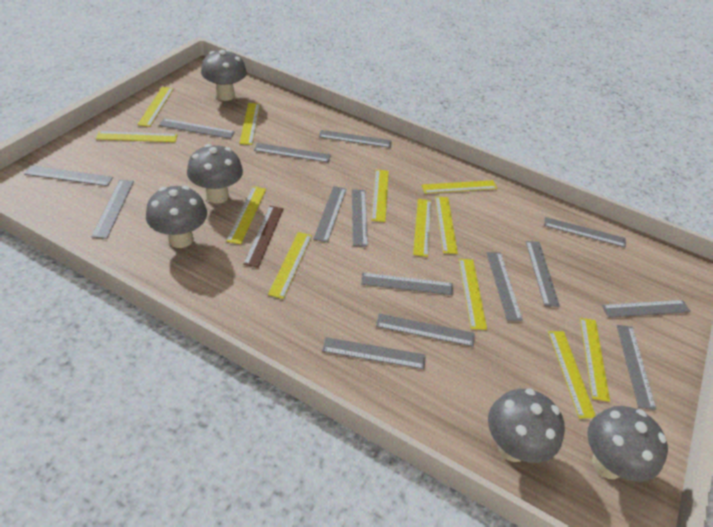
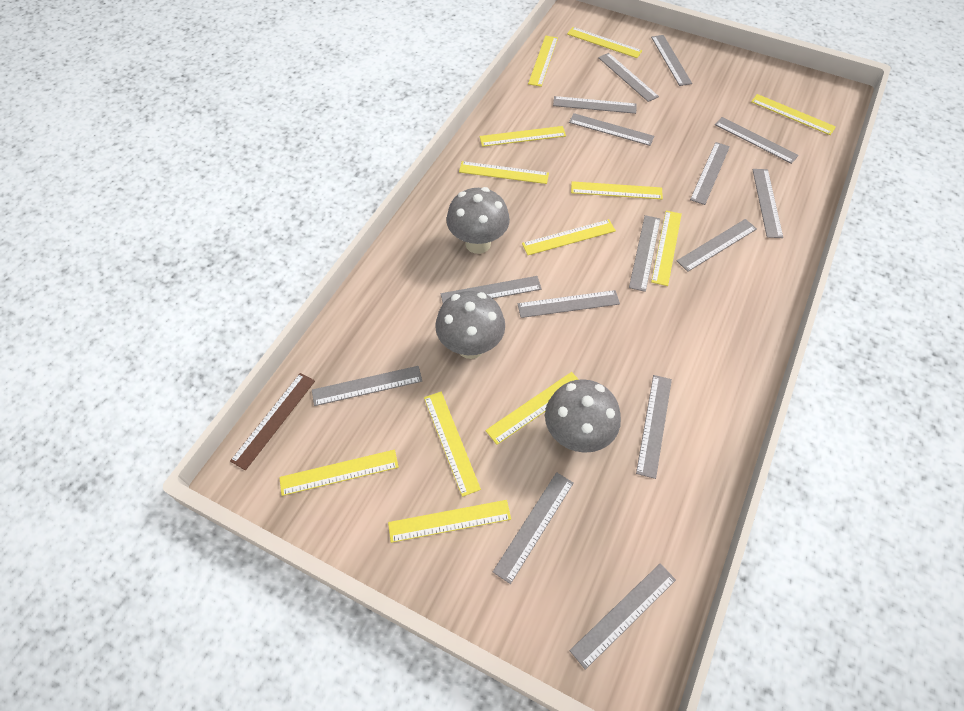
grey mushroom: [146,186,207,248] [187,144,243,204] [201,50,247,101] [488,388,565,463] [587,406,668,482] = 5 -> [436,291,505,359] [446,187,510,254] [545,379,621,453] = 3

